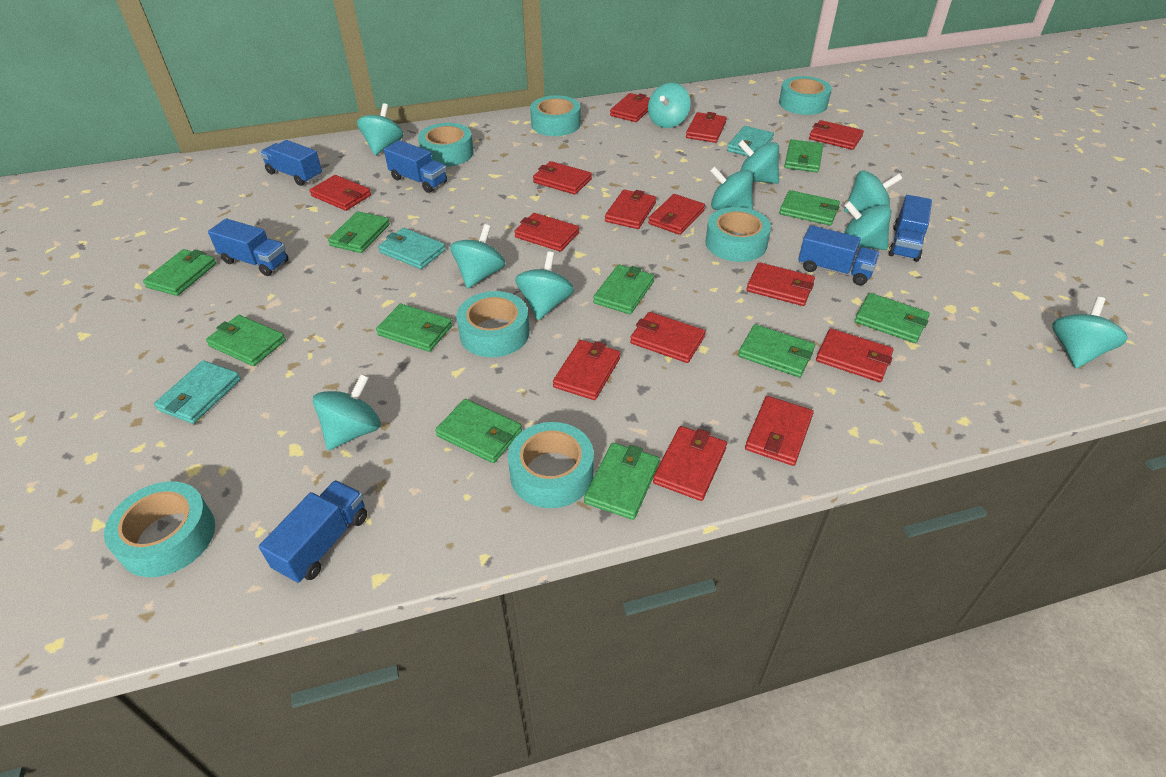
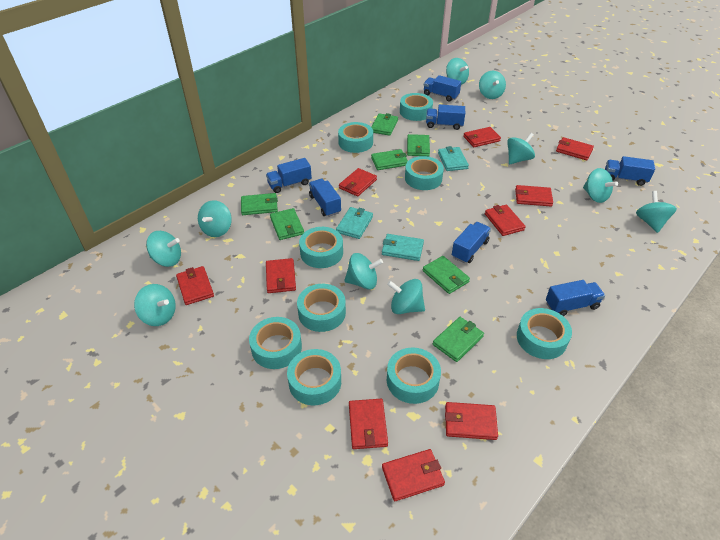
blue truck: [208,218,289,276] [259,480,367,583] [260,140,322,186] [384,140,447,193] [798,225,880,285] [889,195,932,262] = 6 -> [266,158,312,193] [309,179,341,217] [424,75,461,102] [426,105,465,130] [452,222,491,263] [546,280,605,316] [605,156,655,186] = 7
green wallet: [143,249,216,296] [206,315,286,366] [328,211,390,253] [376,304,452,352] [435,399,522,463] [584,443,660,520] [593,265,654,314] [738,324,815,377] [779,190,840,226] [784,139,823,172] [855,293,930,343] = 11 -> [241,193,278,215] [270,208,304,240] [371,149,408,170] [372,113,398,136] [407,134,430,156] [423,256,470,294] [433,317,484,362] = 7
red wallet: [310,175,371,211] [514,213,579,252] [533,161,592,195] [553,340,620,400] [605,189,656,229] [610,93,650,122] [630,312,705,363] [648,194,705,235] [653,426,727,501] [686,112,727,143] [745,396,814,466] [746,262,815,306] [809,120,864,150] [816,329,893,382] = 14 -> [176,266,214,305] [266,258,296,293] [339,168,377,196] [349,399,388,449] [382,449,445,501] [445,402,498,440] [463,127,501,147] [485,205,526,236] [515,185,553,206] [556,137,594,160] = 10
turquoise tape: [104,481,215,577] [418,123,474,167] [456,291,530,357] [508,422,594,508] [530,95,581,136] [705,207,771,262] [779,76,832,115] = 7 -> [249,317,302,369] [287,349,341,405] [297,284,346,332] [299,227,343,268] [338,122,373,153] [387,347,441,404] [400,93,433,121] [405,156,444,190] [517,308,572,359] = 9

